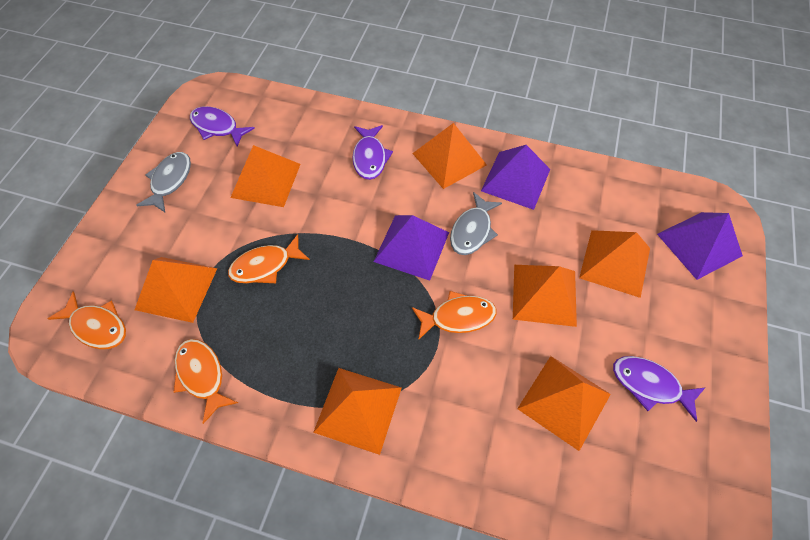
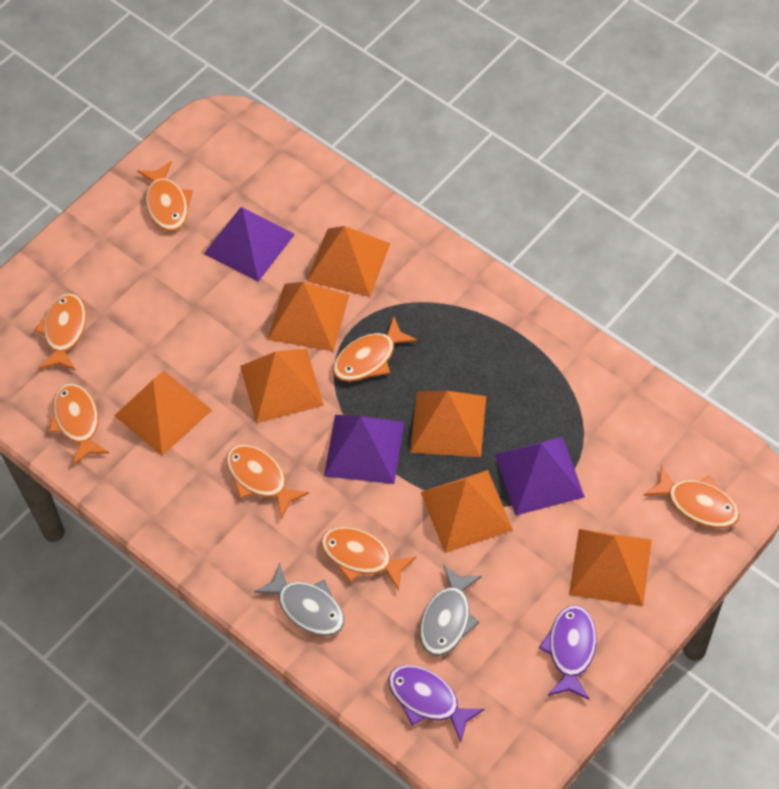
orange fish: [48,292,126,349] [173,339,238,424] [228,234,310,283] [412,291,497,340] = 4 -> [34,293,86,371] [49,384,109,466] [137,161,193,231] [226,445,309,519] [321,527,416,591] [333,317,418,382] [643,465,740,528] = 7
purple fish: [190,106,255,147] [352,125,393,180] [613,356,706,422] = 3 -> [388,665,485,742] [539,605,597,700] = 2

